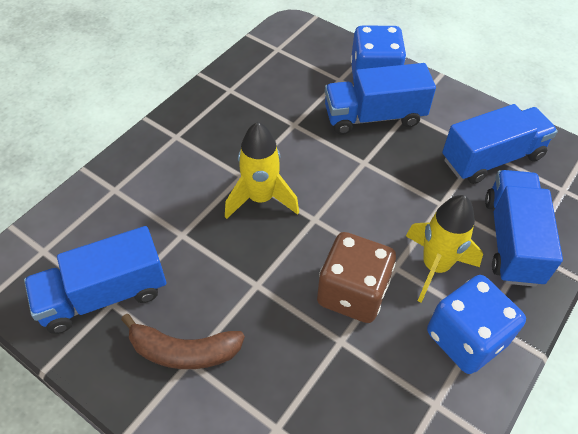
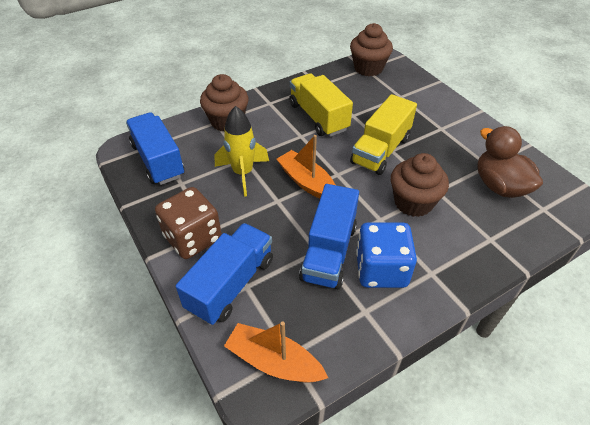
blue dice: [351,26,406,82] [427,275,526,374] = 2 -> [356,222,417,288] = 1
blue truck: [24,226,166,334] [325,63,436,135] [442,104,558,184] [485,170,563,287] = 4 -> [126,112,184,185] [176,223,273,325] [299,184,359,289] = 3
brown banana: [121,314,245,369] = 1 -> none = 0
brown cupcake: none = 0 -> [200,74,249,132] [350,23,393,76] [391,153,449,217] = 3
brown duck: none = 0 -> [477,126,543,198] = 1
orange boat: none = 0 -> [224,321,328,383] [277,135,335,199] = 2
yellow rocket: [225,122,299,219] [406,195,483,303] = 2 -> [215,106,269,197] = 1
yellow truck: none = 0 -> [289,73,353,137] [350,94,417,175] = 2

